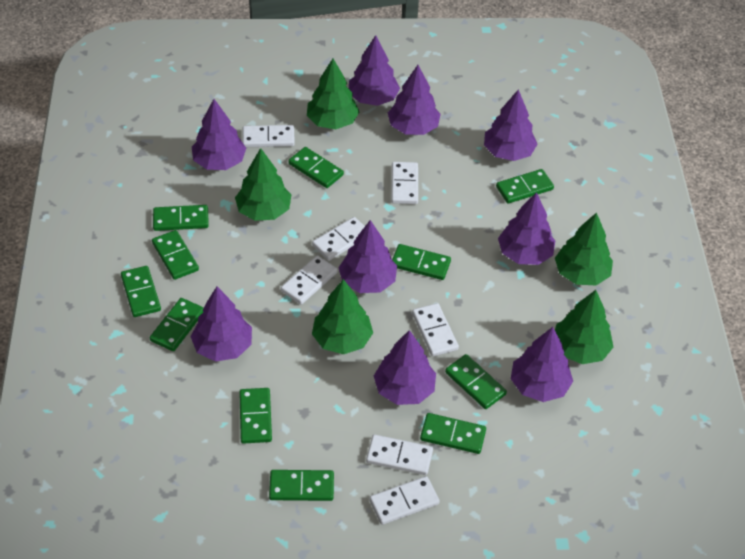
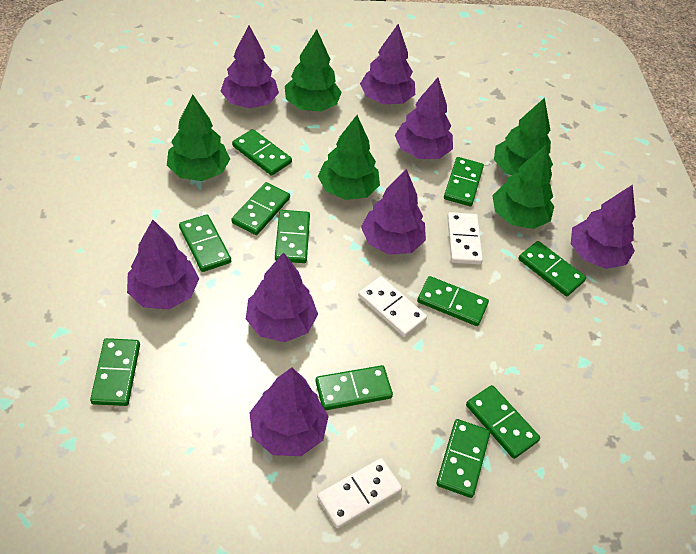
purple tree: [191,287,252,362] [192,99,246,170] [338,220,397,293] [349,35,400,106] [374,330,436,405] [388,65,441,135] [484,89,538,161] [498,192,555,265] [511,327,573,402] = 9 -> [127,220,199,309] [220,26,279,109] [246,252,318,342] [250,367,329,456] [360,24,415,104] [361,169,426,255] [395,77,453,159] [571,185,636,269] = 8
white domino: [243,125,295,147] [281,255,338,305] [312,217,365,261] [366,434,433,475] [369,476,440,525] [391,162,418,204] [412,303,459,357] = 7 -> [317,458,402,528] [358,276,427,337] [447,212,483,265] = 3

